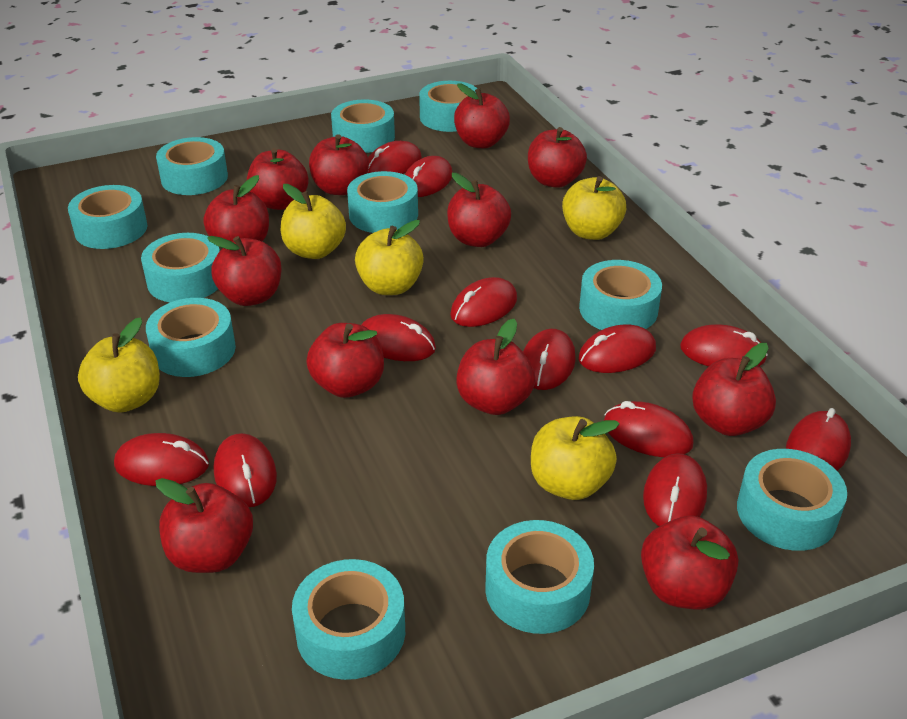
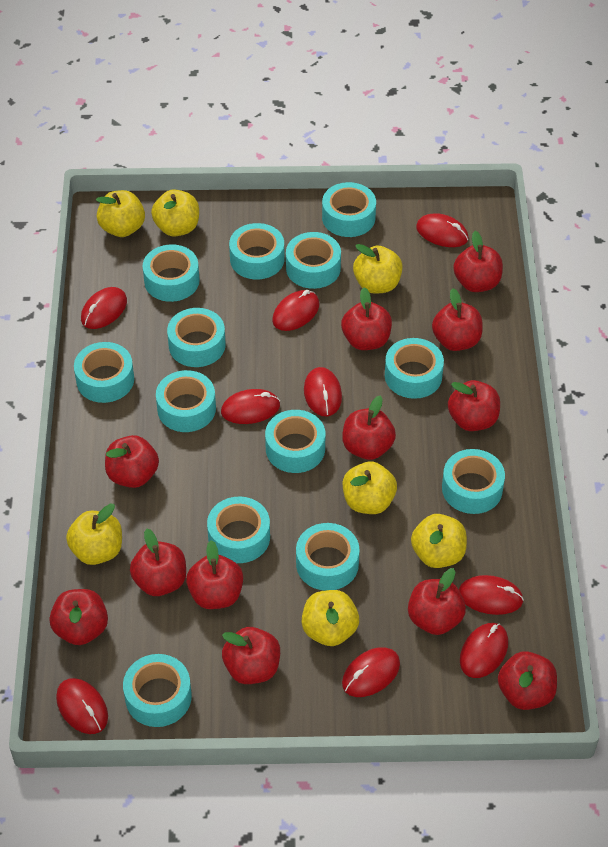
red mouse: [114,433,209,486] [214,433,277,507] [361,314,436,361] [368,141,422,174] [405,156,453,197] [450,277,517,327] [523,329,576,390] [578,324,656,373] [604,401,694,457] [643,453,707,526] [680,324,768,366] [786,408,851,471] = 12 -> [56,678,108,734] [81,287,127,329] [221,389,280,424] [272,290,319,331] [304,367,342,416] [342,647,400,697] [416,213,469,247] [459,575,524,615] [460,623,508,678] = 9
turquoise tape: [68,185,148,249] [141,233,220,302] [146,298,236,377] [156,137,228,195] [292,559,405,680] [331,99,395,153] [347,171,418,233] [419,81,477,132] [485,520,594,634] [579,260,662,330] [737,449,847,551] = 11 -> [74,342,134,403] [123,654,192,727] [143,244,200,302] [156,370,216,432] [167,308,226,367] [207,497,270,563] [229,223,284,279] [265,410,325,473] [286,232,341,289] [296,523,360,591] [322,182,376,237] [385,338,444,399] [442,449,505,514] = 13
yellow apple: [78,317,160,412] [281,184,346,259] [355,220,424,295] [531,416,619,500] [562,176,626,240] = 5 -> [66,503,122,565] [96,190,145,237] [151,189,199,237] [302,590,359,646] [343,461,397,514] [353,244,403,294] [411,514,467,568] = 7

